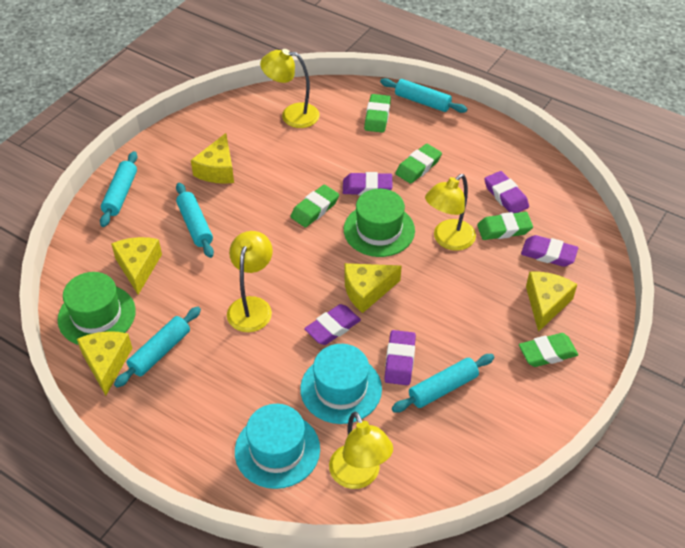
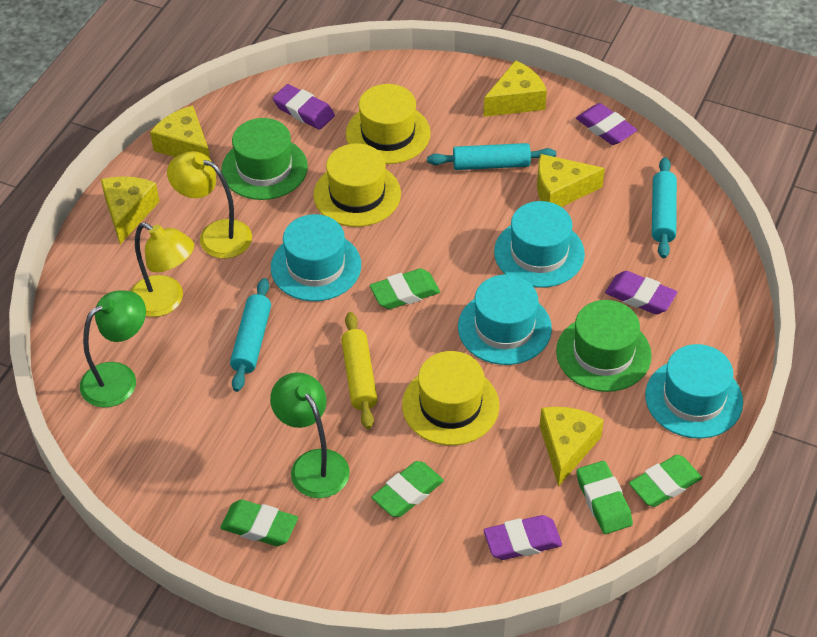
green lamp: none = 0 -> [80,291,146,407] [270,372,350,498] = 2
purple eraser: [304,304,361,345] [343,172,392,195] [384,330,416,385] [484,171,529,213] [521,235,578,267] = 5 -> [273,84,335,130] [484,515,562,560] [576,103,637,145] [605,271,677,314] = 4
turquoise hat: [235,404,320,489] [300,344,382,424] = 2 -> [271,214,361,301] [458,275,552,365] [494,201,585,288] [645,344,743,439] = 4
turquoise rolling pin: [100,151,137,227] [114,307,201,388] [176,183,214,258] [380,78,467,113] [392,354,494,413] = 5 -> [230,278,271,392] [427,143,556,170] [652,157,677,258] = 3
yellow hat: none = 0 -> [313,143,401,227] [346,84,431,164] [402,351,499,445] = 3
yellow lamp: [227,231,273,332] [260,49,320,128] [329,412,393,489] [425,174,476,251] = 4 -> [131,223,194,317] [167,151,252,258] = 2
yellow rolling pin: none = 0 -> [341,312,377,429] = 1

